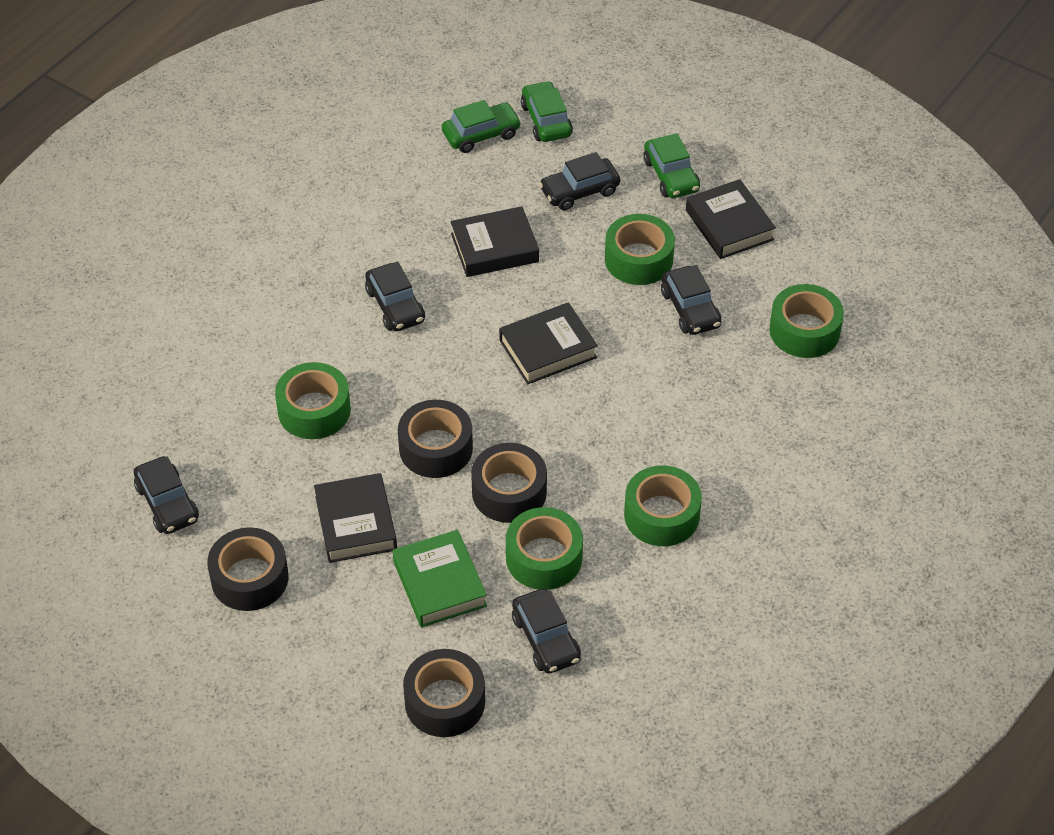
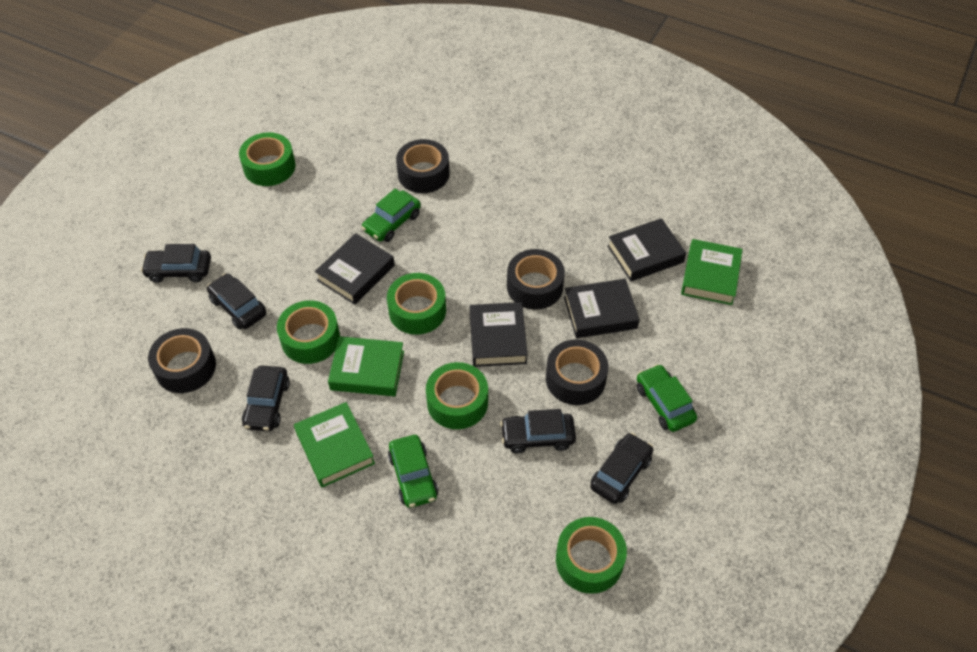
green book: [393,530,487,627] = 1 -> [294,402,375,488] [328,336,404,396] [681,239,743,305] = 3

